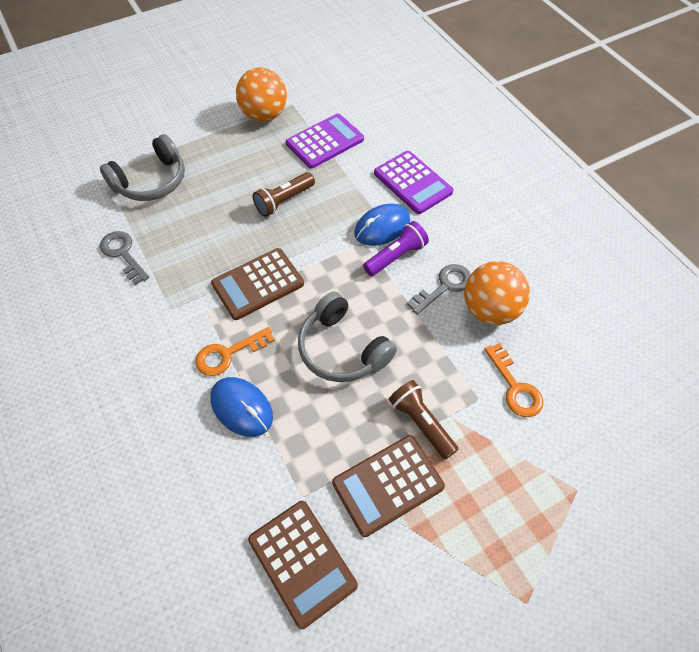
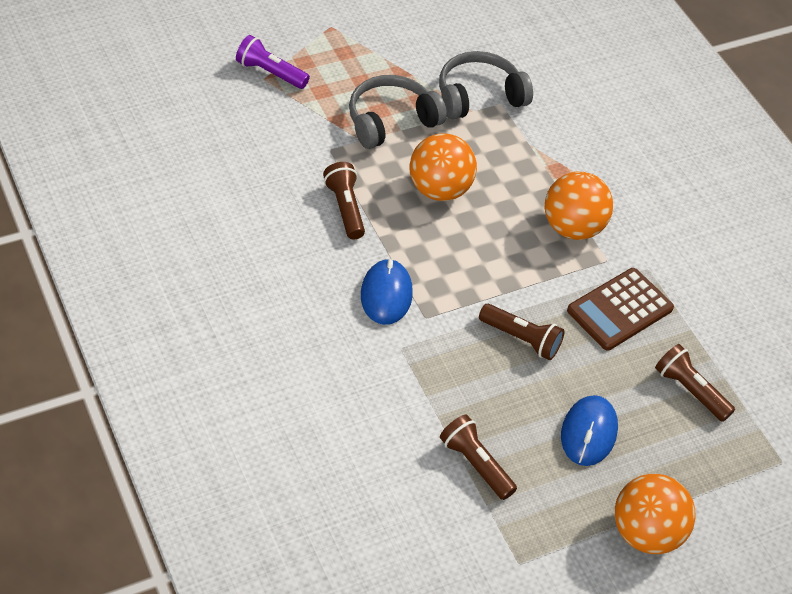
brown calculator: [211,248,304,320] [248,501,358,629] [332,435,445,537] = 3 -> [567,268,674,351] = 1
brown flashlight: [253,172,315,217] [389,380,459,460] = 2 -> [323,162,365,239] [440,414,517,500] [479,304,565,360] [655,344,735,422] = 4
grey key: [100,231,149,285] [407,264,471,315] = 2 -> none = 0
orange ball: [236,67,287,122] [464,261,530,325] = 2 -> [409,133,477,201] [545,172,613,240] [615,474,695,554] = 3
orange key: [196,327,275,376] [484,343,543,417] = 2 -> none = 0
purple calculator: [286,114,364,169] [374,151,454,214] = 2 -> none = 0

